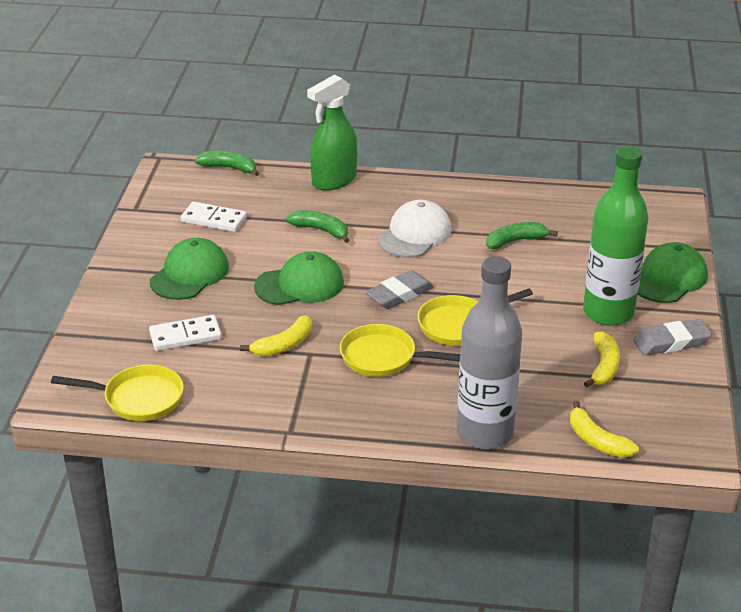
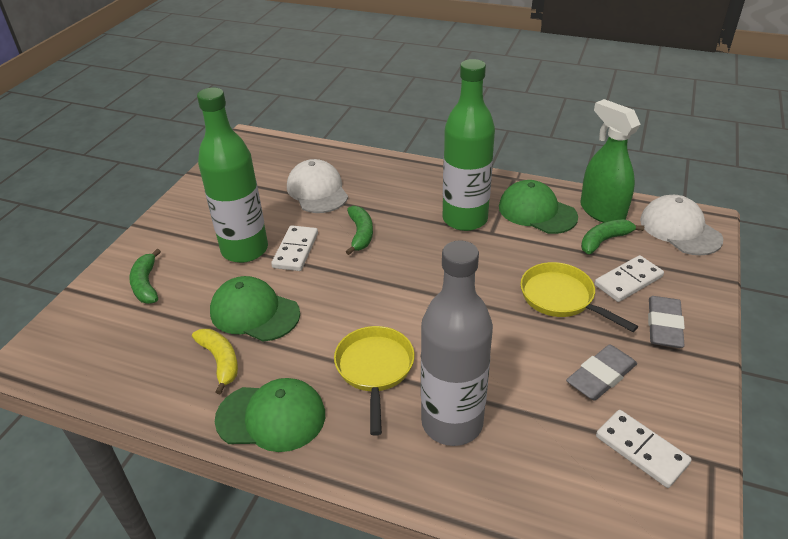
green bottle: [583,146,649,326] = 1 -> [197,88,268,263] [442,59,495,231] = 2
white cap: [378,200,452,258] = 1 -> [287,159,348,213] [640,195,723,256] = 2
white domino: [149,315,222,351] [181,202,247,232] = 2 -> [271,225,318,271] [595,255,664,302] [596,410,692,488] = 3
yellow banana: [240,315,312,356] [570,401,639,458] [584,332,620,388] = 3 -> [192,329,238,395] = 1
yellow pan: [51,365,184,421] [340,324,461,377] [418,288,533,346] = 3 -> [334,326,415,436] [521,262,638,332] = 2

